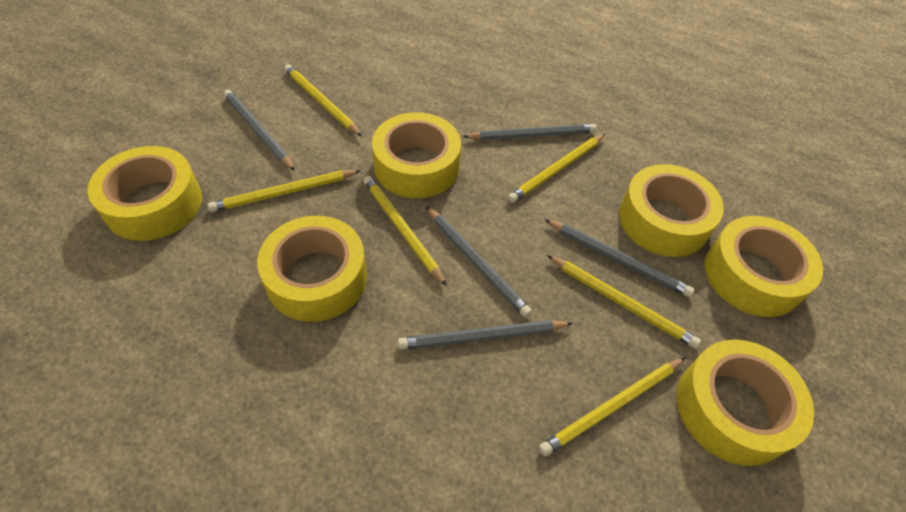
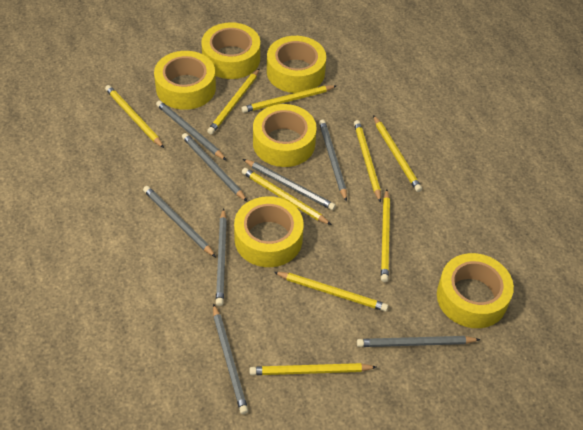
grey pencil: [224,90,295,171] [398,320,573,350] [426,206,532,317] [463,124,597,140] [544,219,694,297] = 5 -> [143,186,216,257] [156,100,226,160] [182,133,247,201] [213,304,248,414] [216,208,227,306] [243,159,336,210] [319,120,347,202] [357,336,481,347] = 8
yellow pencil: [207,170,361,212] [284,64,362,137] [363,176,447,286] [507,134,605,203] [539,358,685,456] [547,255,701,349] = 6 -> [105,85,164,148] [207,68,260,134] [242,85,336,113] [242,168,331,225] [249,363,377,375] [274,272,388,312] [354,120,381,203] [373,115,422,192] [381,189,390,282] = 9

